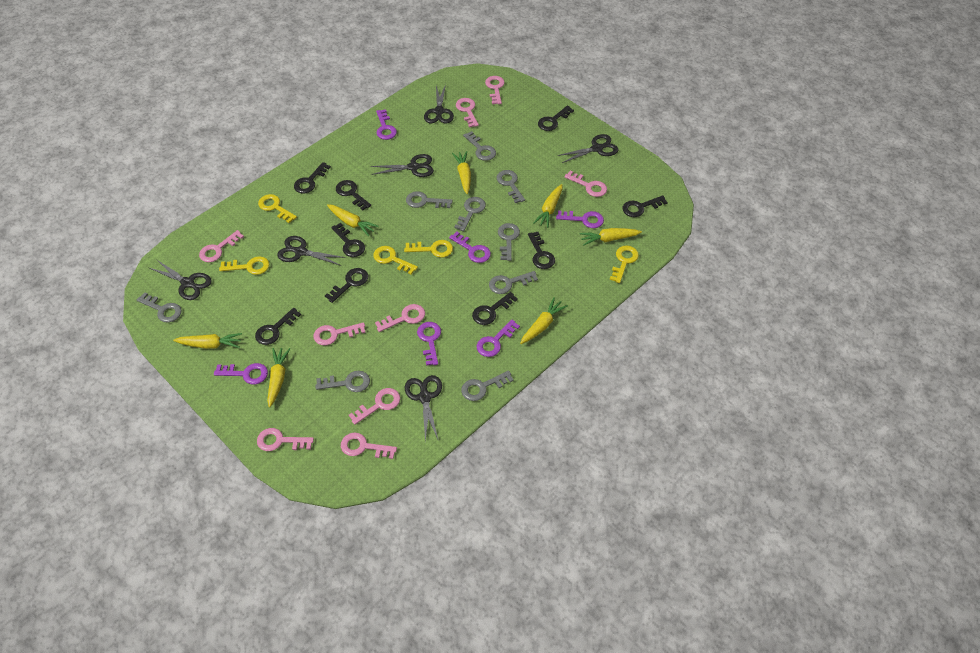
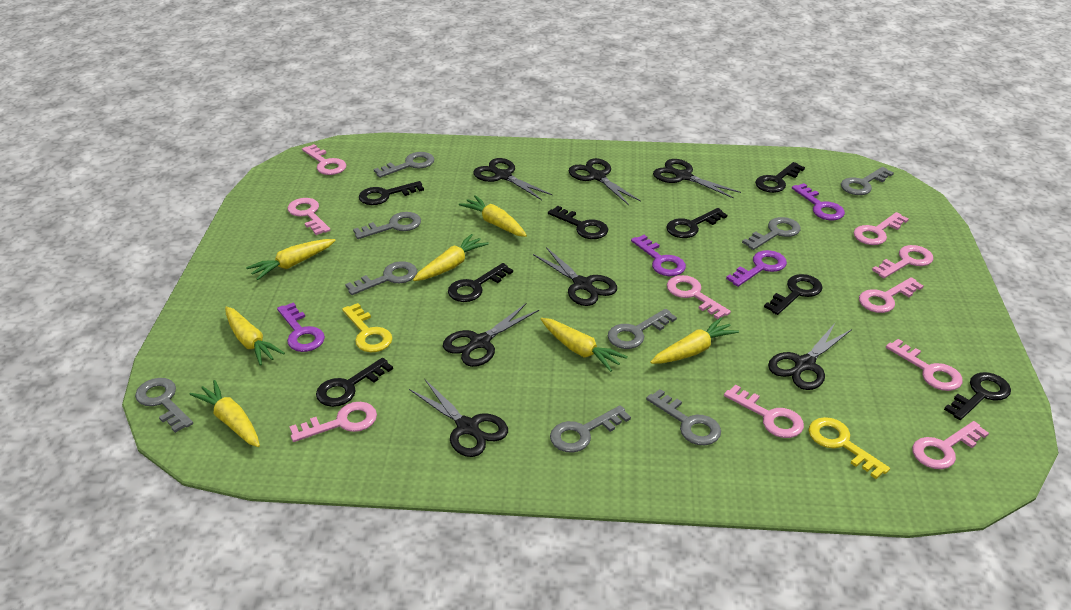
black key: [255,308,301,345] [294,162,331,193] [325,268,368,303] [331,223,365,257] [336,180,371,210] [472,292,518,325] [528,232,555,269] [538,106,574,131] [623,195,668,217] = 9 -> [316,358,393,407] [359,181,424,205] [448,263,513,302] [548,206,608,239] [666,208,727,238] [755,162,805,193] [764,274,823,315] [944,372,1011,420] = 8
black scissors: [149,260,212,300] [277,236,346,266] [371,154,434,177] [405,375,442,442] [424,84,454,123] [557,134,618,163] = 6 -> [409,379,508,457] [443,303,539,367] [473,158,553,200] [533,247,617,306] [569,158,641,205] [653,159,741,199] [768,323,852,390] = 7
pink key: [199,230,244,262] [257,428,314,451] [313,322,366,345] [341,433,397,459] [349,388,400,425] [375,304,425,332] [456,98,479,128] [485,76,505,104] [564,170,607,197] = 9 -> [287,198,330,235] [289,402,377,442] [302,144,346,175] [667,275,731,319] [724,385,804,438] [853,212,909,245] [859,277,924,313] [872,245,933,278] [886,339,963,391] [912,421,989,469] = 10
purple key: [214,363,268,385] [376,109,397,140] [417,322,441,366] [449,232,491,263] [477,319,520,357] [556,210,604,228] = 6 -> [277,302,325,352] [631,235,686,276] [726,250,787,287] [792,183,845,220] = 4
yellow key: [219,256,270,275] [258,194,297,223] [373,246,418,275] [404,240,453,258] [610,245,639,283] = 5 -> [342,303,392,352] [808,417,890,479] = 2

